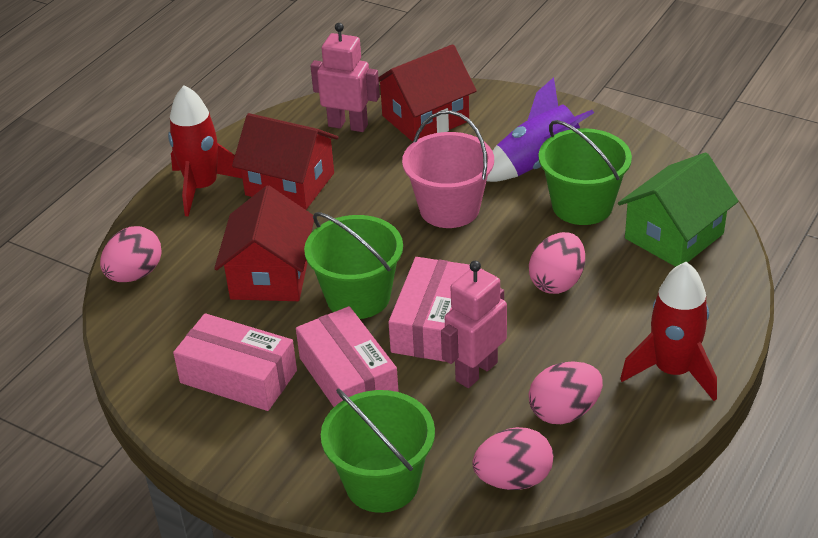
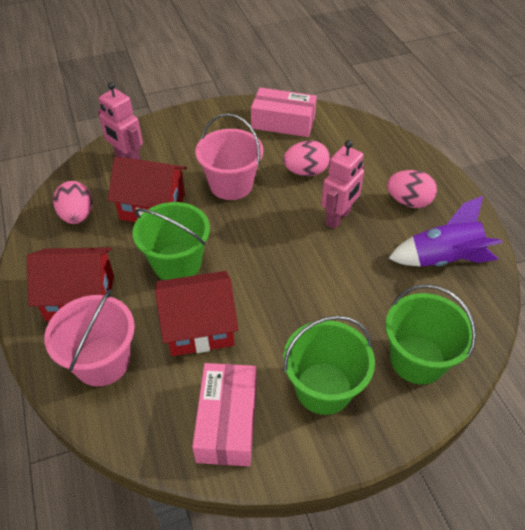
green house: [618,152,739,267] = 1 -> none = 0
pink box: [173,313,297,411] [296,306,399,407] [388,257,470,362] = 3 -> [192,363,257,466] [251,88,317,137] = 2
pink bucket: [402,110,494,228] = 1 -> [44,289,135,386] [195,113,263,200] = 2
pink egg: [100,226,162,282] [472,427,553,490] [529,232,585,294] [529,362,603,424] = 4 -> [53,181,93,224] [283,141,330,176] [387,170,437,208] = 3
red rocket: [168,85,242,217] [620,262,717,401] = 2 -> none = 0

